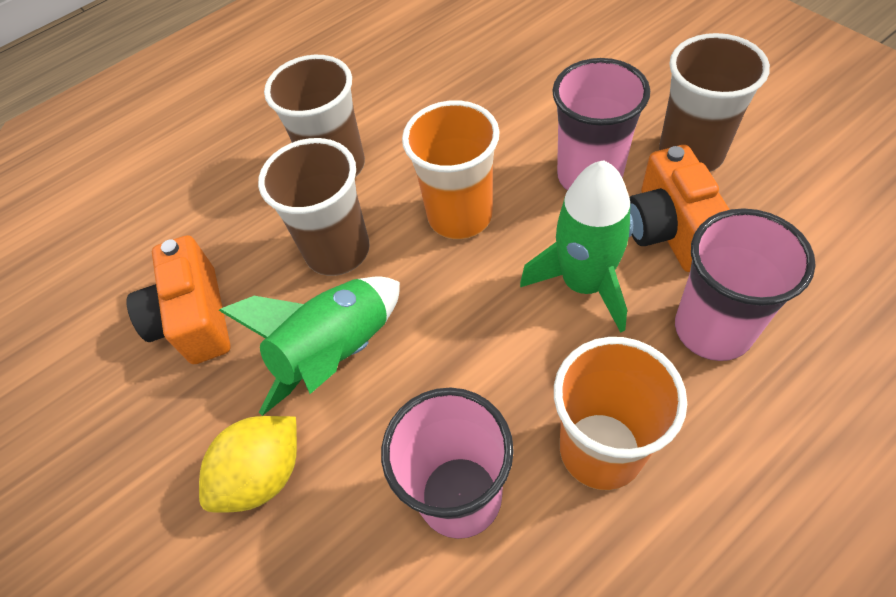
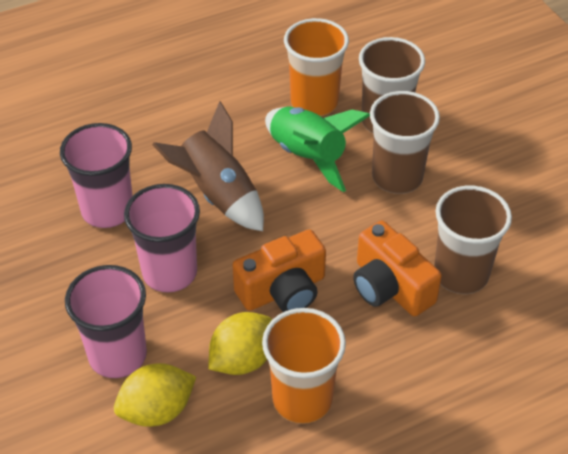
brown rocket: none = 0 -> [152,101,264,231] = 1
green rocket: [218,277,400,416] [520,160,633,333] = 2 -> [265,107,370,192] = 1
yellow lemon: [199,416,297,513] = 1 -> [114,363,196,427] [209,312,273,375] = 2

